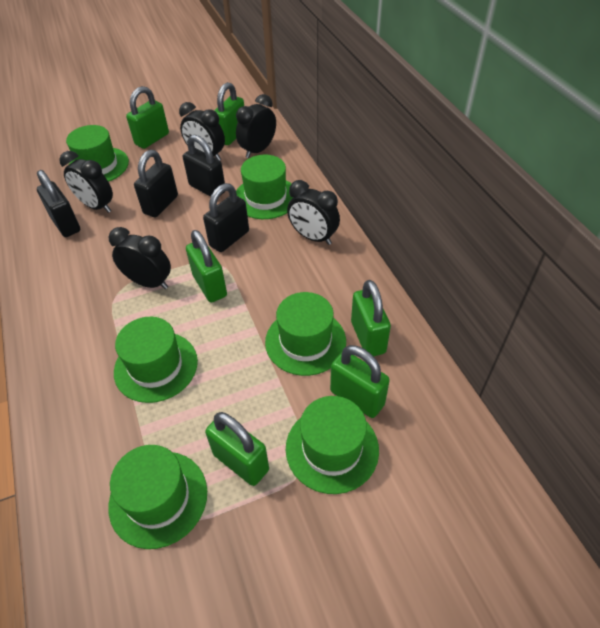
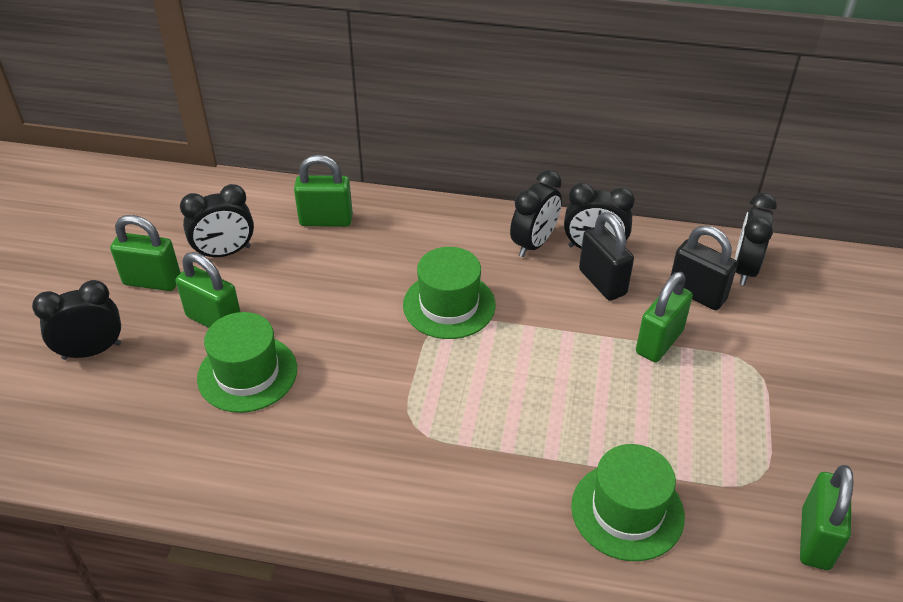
black padlock: [37,170,80,237] [134,150,178,217] [183,135,225,197] [203,183,249,252] = 4 -> [579,212,634,301] [670,226,738,310] = 2
green hat: [66,125,129,182] [108,445,207,549] [114,317,198,403] [236,155,293,219] [265,292,346,376] [286,396,379,494] = 6 -> [197,312,297,413] [403,247,496,339] [571,444,685,561] = 3
green padlock: [126,86,169,149] [186,230,227,303] [205,412,269,486] [214,82,244,145] [330,345,390,418] [351,280,391,356] = 6 -> [110,215,181,291] [176,252,241,328] [294,155,353,227] [636,272,693,362] [800,465,853,570] = 5

